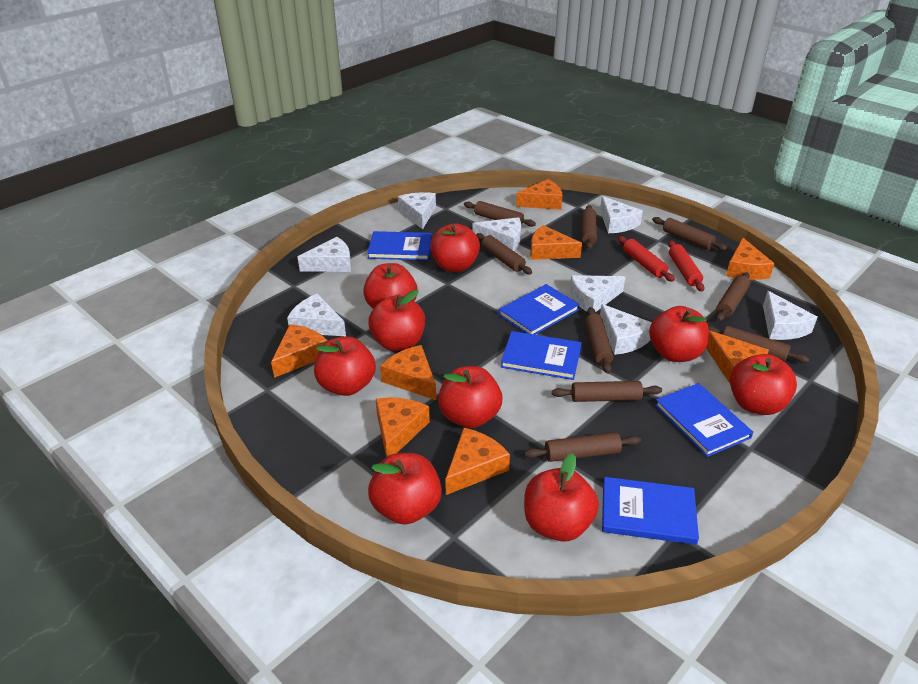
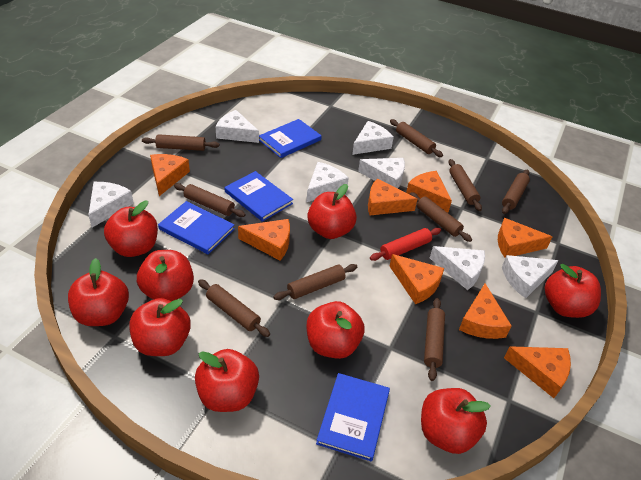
blue book: [367,231,432,261] [498,284,580,335] [501,331,582,380] [602,477,699,545] [655,383,753,457] = 5 -> [158,201,235,254] [225,171,293,222] [259,119,322,158] [316,373,390,462] = 4
red rolling pin: [618,236,675,282] [668,240,704,292] = 2 -> [370,228,441,261] = 1
white cheese: [287,294,346,336] [298,237,351,272] [398,192,436,230] [472,217,521,251] [570,275,625,312] [600,196,643,233] [600,304,652,355] [763,291,818,340] = 8 -> [89,182,134,228] [216,110,259,143] [306,162,349,202] [352,121,394,155] [358,158,405,189] [430,246,485,290] [502,255,559,298] = 7

